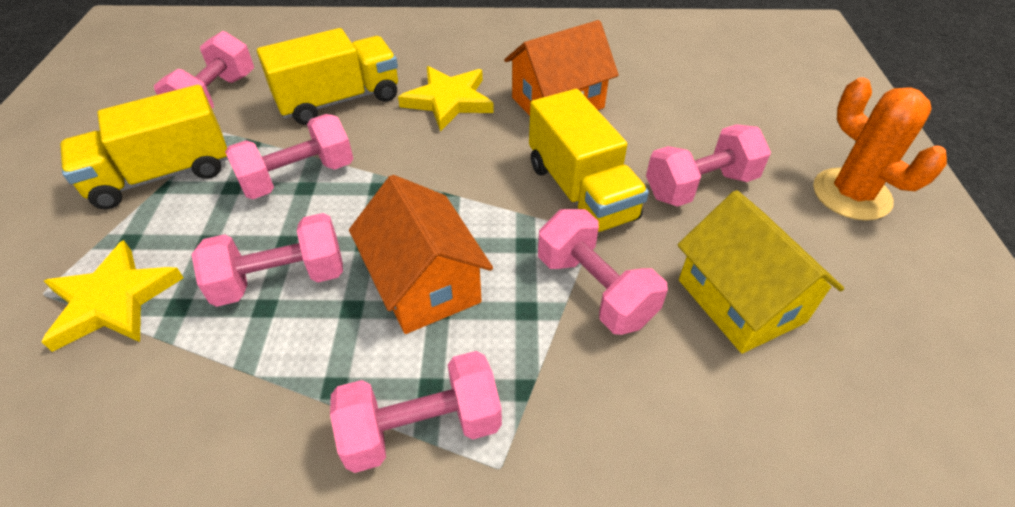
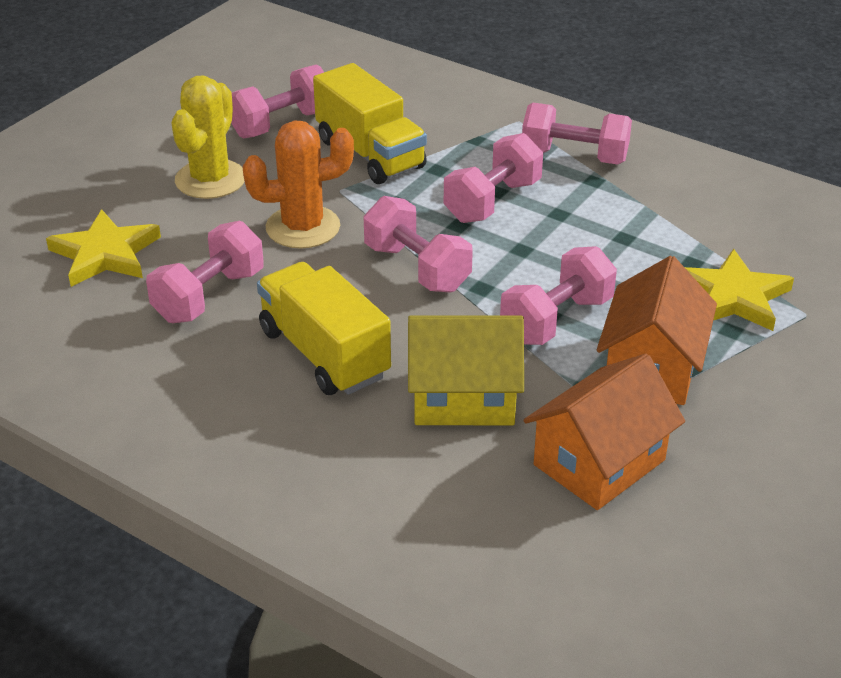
yellow cactus: none = 0 -> [172,75,245,199] = 1
yellow truck: [60,85,228,209] [257,28,398,125] [529,89,649,233] = 3 -> [257,262,391,395] [313,63,427,184] = 2

